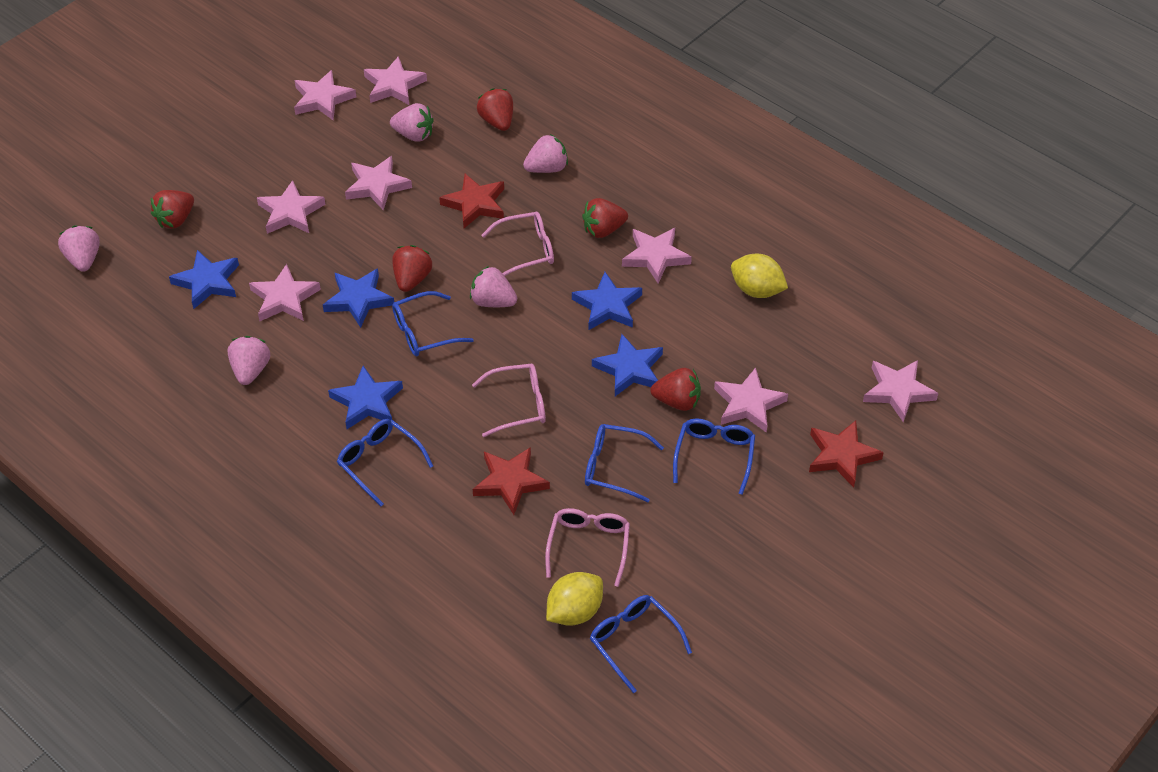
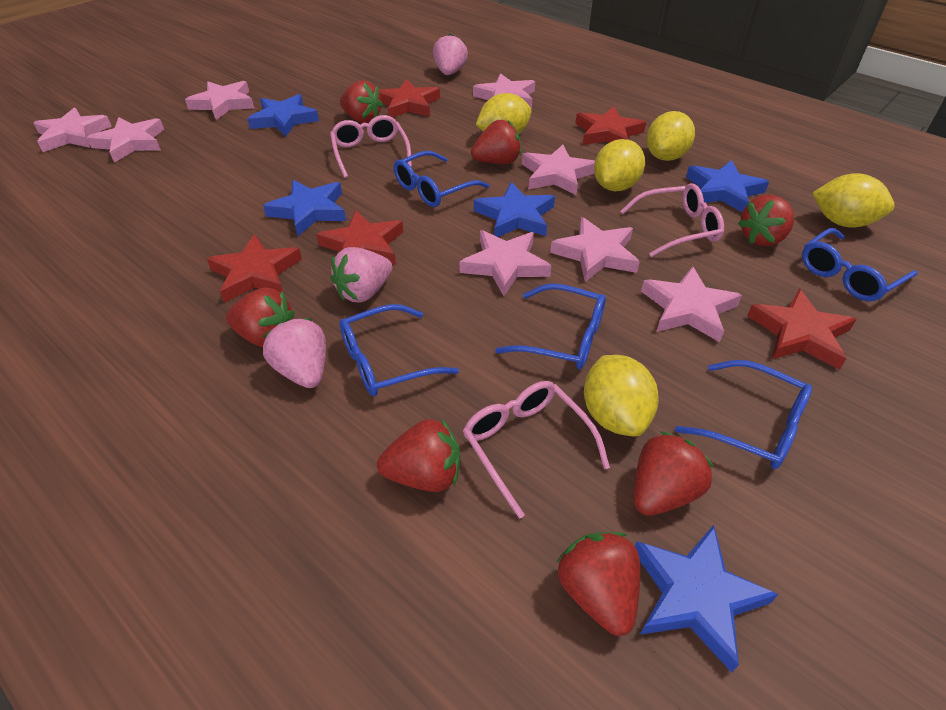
pink strawberry: [58,225,100,272] [228,336,270,385] [390,103,434,142] [470,266,517,307] [523,134,568,173] = 5 -> [263,318,326,388] [330,247,392,303] [433,34,468,75] = 3
red star: [439,174,504,228] [473,447,550,515] [809,420,884,488] = 3 -> [207,234,302,303] [316,211,403,265] [379,79,440,118] [575,106,646,145] [747,289,857,370] = 5
red strawberry: [151,190,194,228] [392,245,432,292] [477,88,513,131] [582,198,628,238] [651,368,701,411] = 5 -> [226,288,295,347] [340,80,383,123] [377,419,461,492] [471,120,521,164] [557,532,640,636] [634,431,714,516] [738,195,794,246] = 7
yellow lemon: [546,572,603,626] [731,254,788,298] = 2 -> [476,93,531,134] [584,355,659,437] [594,139,645,191] [647,111,695,161] [812,173,895,227] = 5

